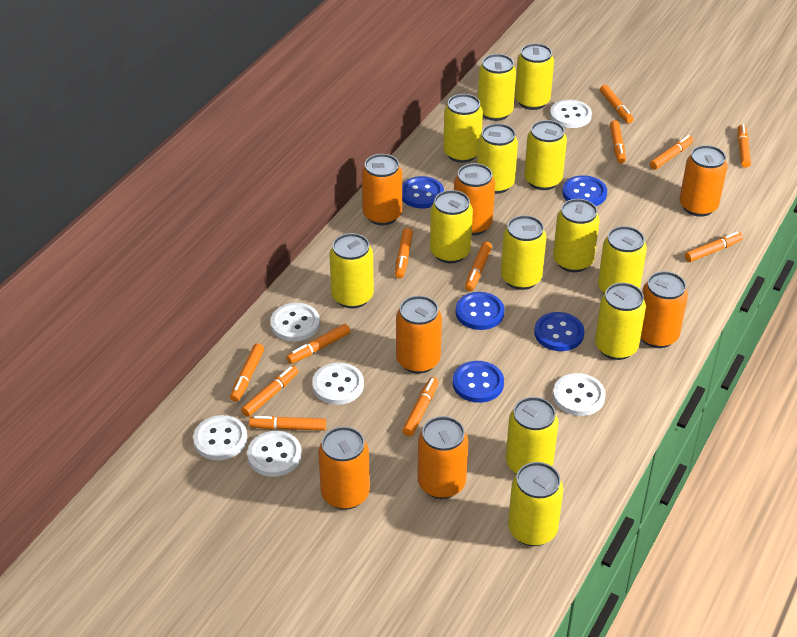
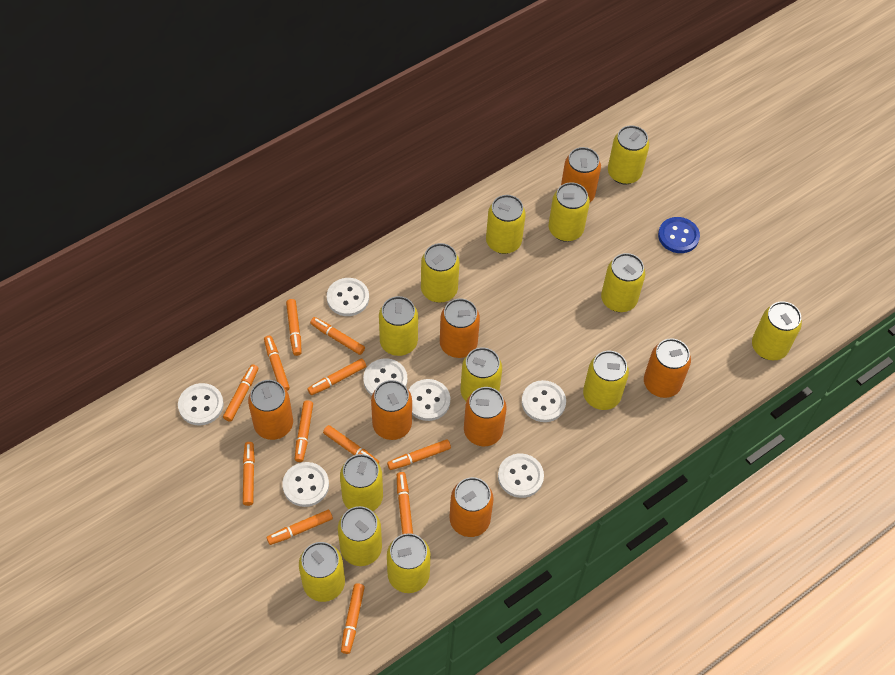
blue button: [402,176,444,208] [453,361,504,403] [456,292,505,330] [534,312,585,351] [562,175,607,206] = 5 -> [658,217,700,253] = 1
white button: [193,415,247,460] [247,431,302,477] [270,303,320,342] [312,363,364,405] [550,100,592,128] [553,373,606,416] = 6 -> [178,383,224,426] [282,462,329,507] [327,278,369,316] [363,358,407,395] [409,379,450,421] [498,454,544,498] [522,380,566,422] = 7

